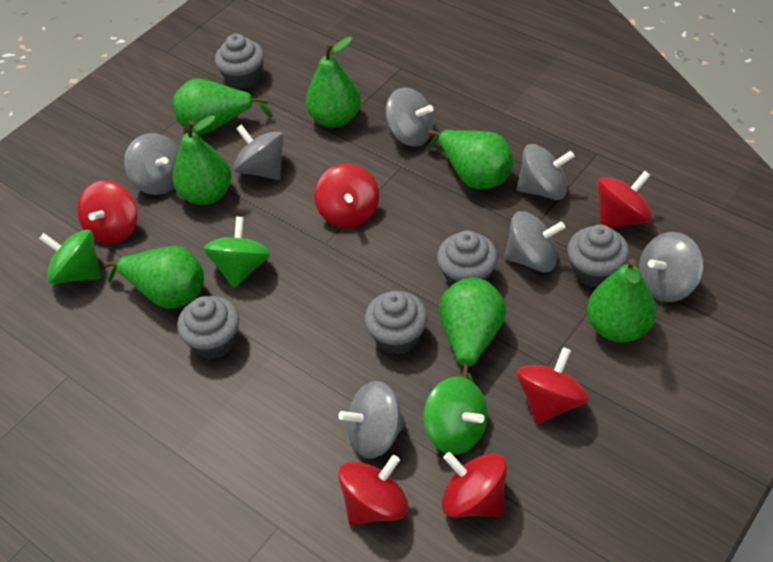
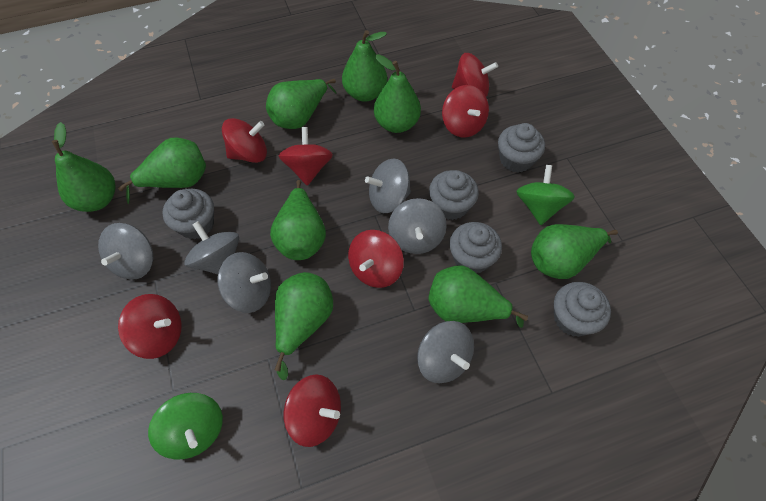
green pear: [104,246,204,309] [173,78,273,134] [173,115,231,205] [306,37,361,128] [427,130,513,189] [439,277,506,383] [587,259,656,342] = 7 -> [52,122,116,212] [118,138,206,204] [266,79,337,129] [270,180,326,260] [275,272,333,380] [342,30,387,102] [374,54,421,133] [429,266,528,328] [531,224,618,279] = 9
green spinning top: [39,229,101,284] [203,216,271,289] [423,377,488,455] = 3 -> [148,393,223,459] [516,165,575,225] = 2
grey spinning top: [124,133,179,195] [233,124,284,180] [339,381,406,459] [386,87,434,147] [504,211,565,272] [517,144,574,200] [639,232,703,302] = 7 -> [98,223,153,280] [184,221,239,274] [218,252,271,313] [365,159,411,213] [388,198,447,254] [417,321,474,383] = 6
red spinning top: [77,180,138,244] [315,164,379,228] [338,455,408,525] [441,452,507,517] [517,347,589,424] [598,171,652,228] = 6 -> [118,294,182,359] [222,118,267,163] [279,127,333,186] [284,374,341,447] [348,230,404,288] [442,85,489,138] [452,53,498,97] = 7

